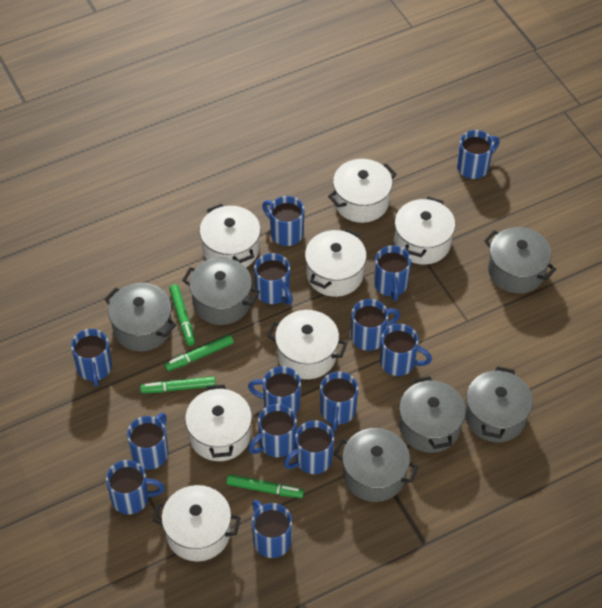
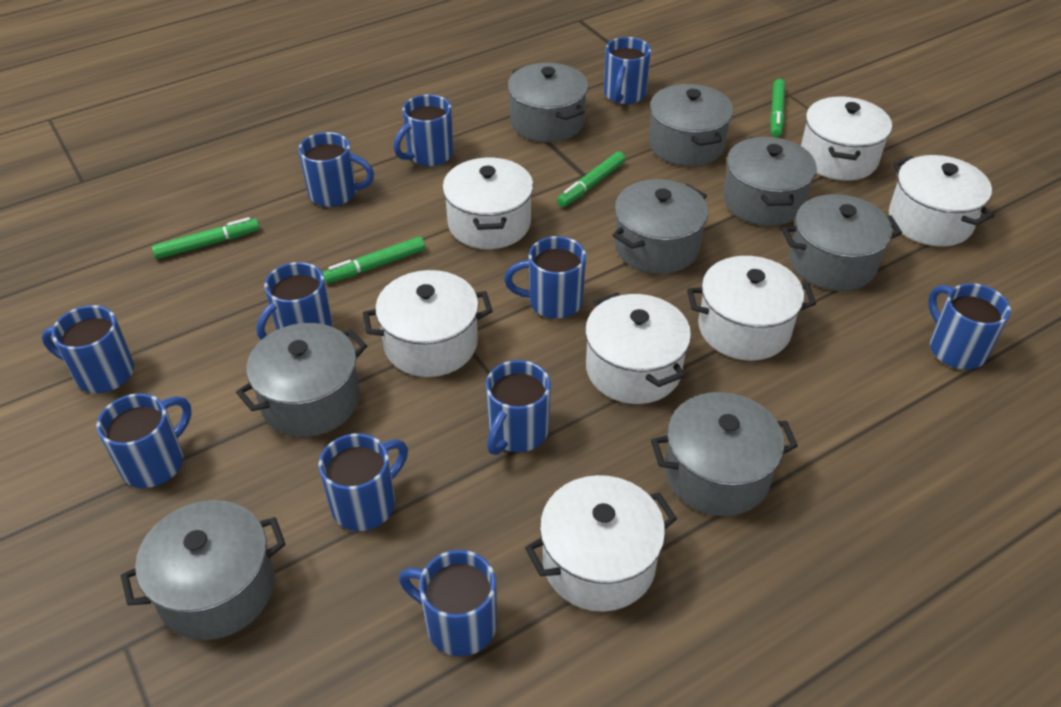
blue mug: [71,329,112,387] [106,460,165,514] [127,413,168,470] [248,366,301,414] [248,404,297,457] [252,500,292,558] [254,253,293,305] [262,196,305,246] [284,421,334,474] [320,372,358,431] [351,299,400,351] [374,245,411,301] [380,324,432,376] [457,130,500,179] = 14 -> [41,305,134,393] [97,393,192,488] [257,262,332,340] [298,132,374,207] [319,433,408,531] [394,95,454,166] [399,550,497,656] [486,360,551,455] [504,236,586,319] [604,37,651,104] [928,283,1011,369] = 11
grey pot: [104,283,176,351] [182,257,260,325] [334,428,418,502] [399,376,466,453] [465,366,533,442] [484,227,556,293] = 6 -> [121,500,286,640] [236,323,367,437] [507,63,588,143] [612,179,708,274] [649,84,734,166] [651,392,798,516] [723,137,817,226] [782,194,902,291] = 8

